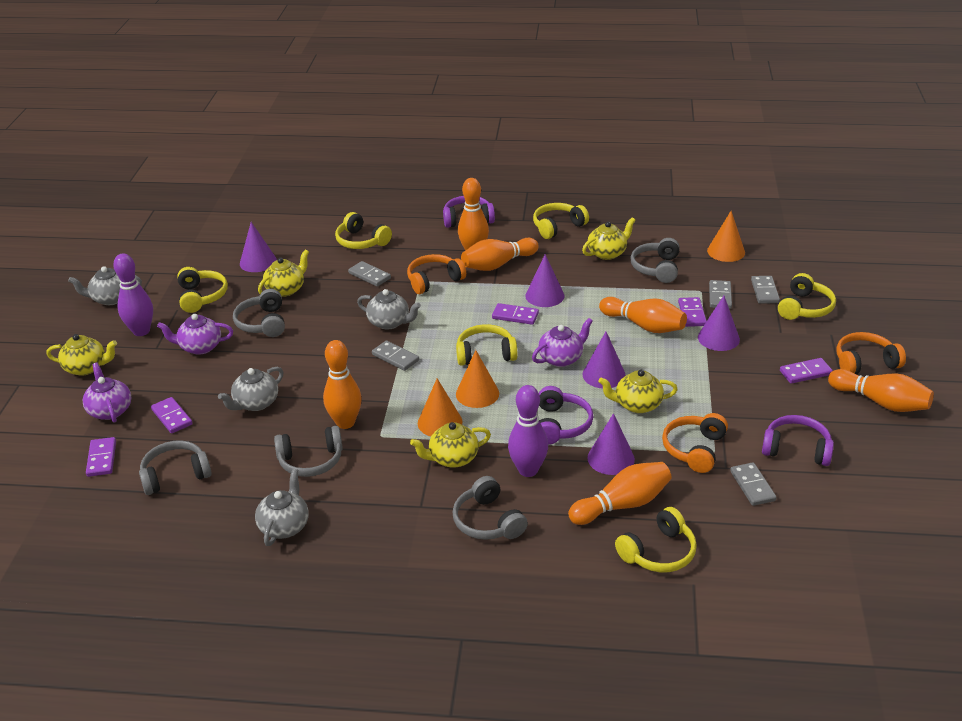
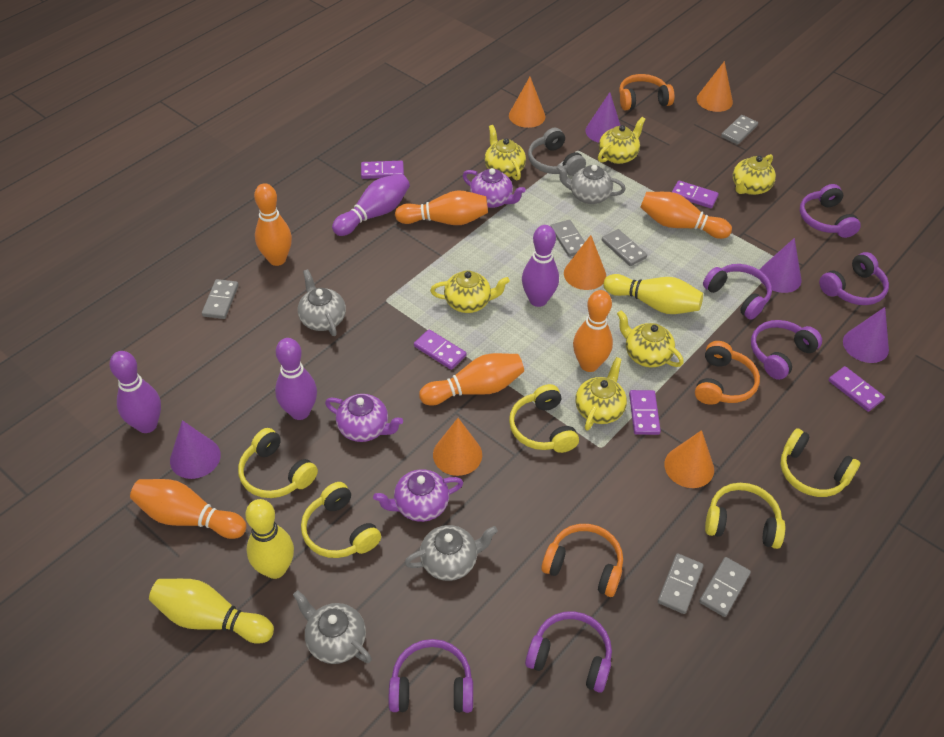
grey domino: [348,261,391,287] [372,341,419,371] [709,280,732,309] [730,462,777,506] [751,276,780,304] = 5 -> [202,279,239,319] [551,220,585,257] [602,229,647,266] [658,553,704,614] [699,557,751,617] [721,115,758,145] = 6
grey headphones: [139,440,212,495] [233,289,285,337] [274,426,343,477] [453,476,528,540] [630,238,680,283] = 5 -> [528,128,586,176] = 1
orange cone: [418,378,463,437] [456,350,499,408] [707,211,745,262] = 3 -> [433,418,482,476] [509,77,545,128] [564,235,606,290] [664,430,714,488] [697,61,733,112] = 5
purple bowling pin: [113,253,153,336] [508,385,548,477] = 2 -> [109,351,161,433] [275,338,317,420] [332,173,410,236] [522,225,559,307] = 4
purple cone: [240,222,277,272] [525,254,564,307] [582,332,626,388] [587,413,635,475] [698,296,740,351] = 5 -> [170,420,221,479] [585,92,621,143] [760,238,801,293] [843,307,889,363] = 4
purple headphones: [443,196,495,228] [539,386,593,445] [762,415,834,466] = 3 -> [389,639,473,713] [525,611,612,693] [703,264,772,320] [751,320,822,380] [800,184,861,238] [819,252,889,305] = 6
yellow bowling pin: none = 0 -> [149,579,274,644] [245,499,294,579] [603,274,703,314] = 3
yellow headphones: [177,267,228,313] [335,212,392,249] [456,324,518,366] [533,203,589,239] [615,507,697,572] [778,273,836,320] = 6 -> [238,428,318,498] [301,482,381,558] [509,384,579,453] [705,483,785,549] [780,428,860,497] = 5
yellow teapot: [46,334,117,376] [258,249,309,297] [410,422,491,468] [582,217,636,260] [598,370,678,413] = 5 -> [430,270,510,313] [484,125,526,180] [575,357,627,430] [598,117,646,164] [617,310,684,367] [733,154,776,195] = 6

